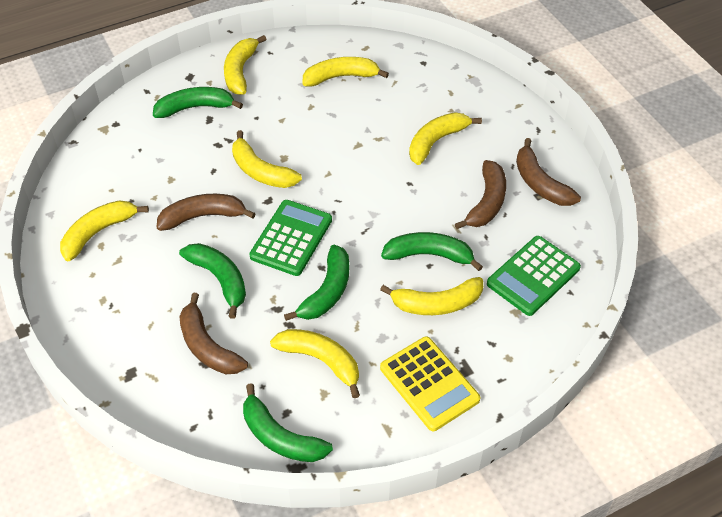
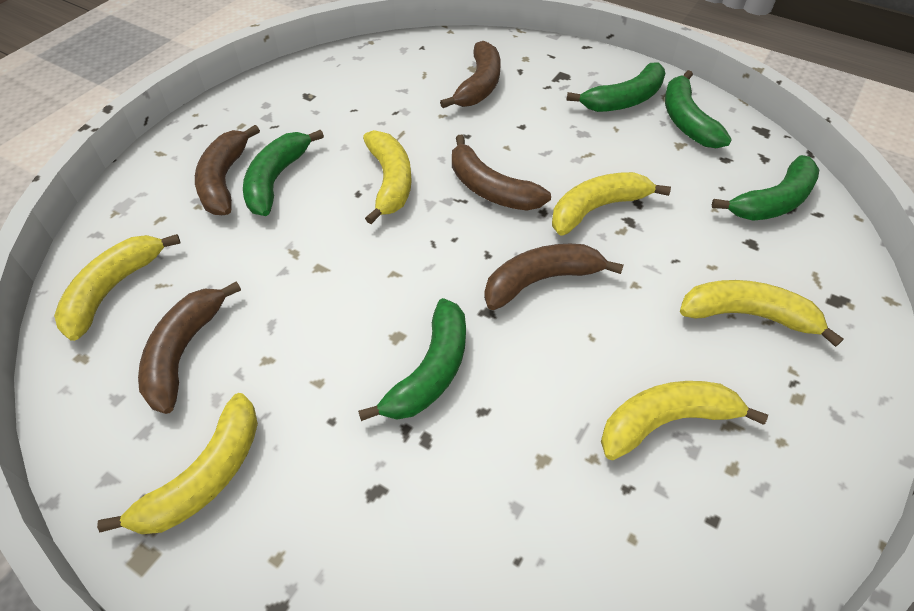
brown banana: [157,194,256,231] [179,293,248,374] [455,160,506,229] [516,138,581,206] = 4 -> [138,281,241,414] [195,125,260,215] [440,41,500,108] [452,135,551,211] [484,244,624,310] = 5
green calculator: [249,200,332,276] [487,236,581,316] = 2 -> none = 0
yellow banana: [60,200,149,261] [224,35,266,95] [232,130,302,188] [270,329,360,398] [303,57,389,86] [380,277,483,315] [409,112,482,165] = 7 -> [54,234,180,341] [97,393,258,534] [363,130,412,224] [552,172,671,235] [601,381,768,460] [680,280,843,347] = 6
yellow calculator: [380,336,480,431] = 1 -> none = 0

